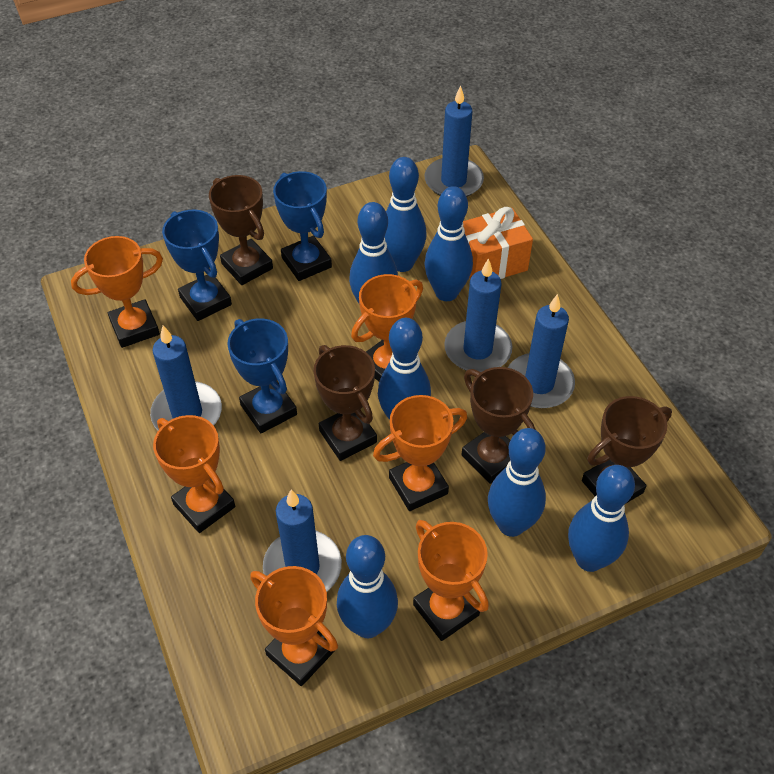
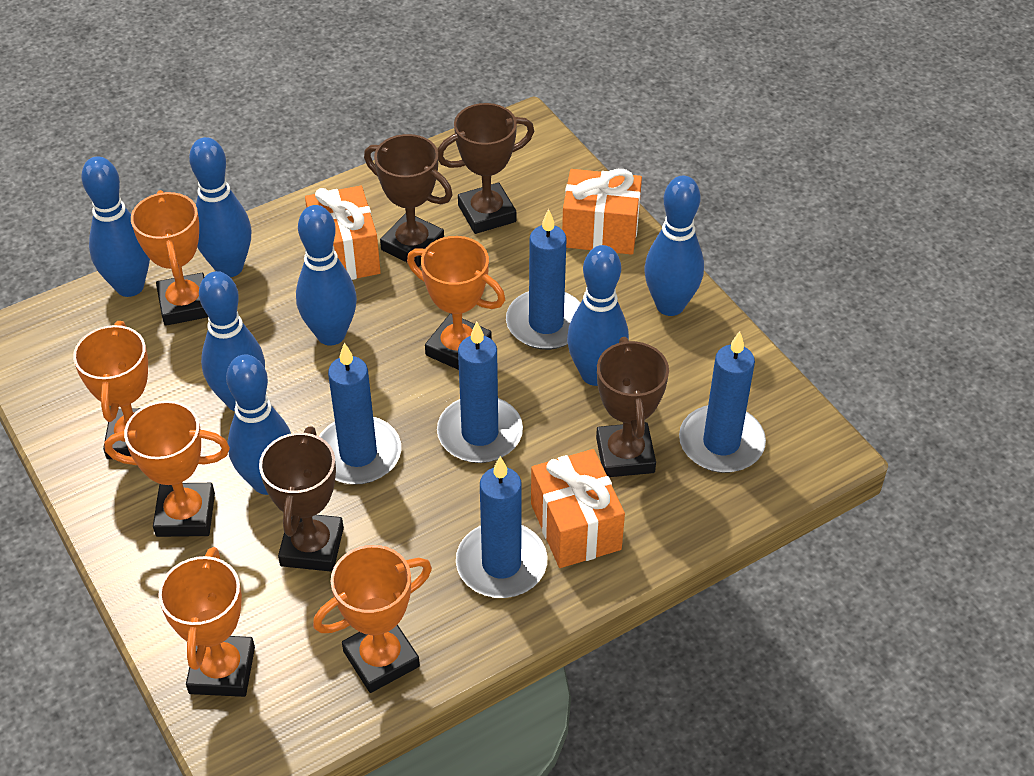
blue trophy: [162,210,232,321] [227,318,297,433] [273,171,332,281] = 3 -> none = 0
orange gift: [463,207,533,279] = 1 -> [305,186,381,280] [531,449,625,568] [562,169,642,255] = 3

